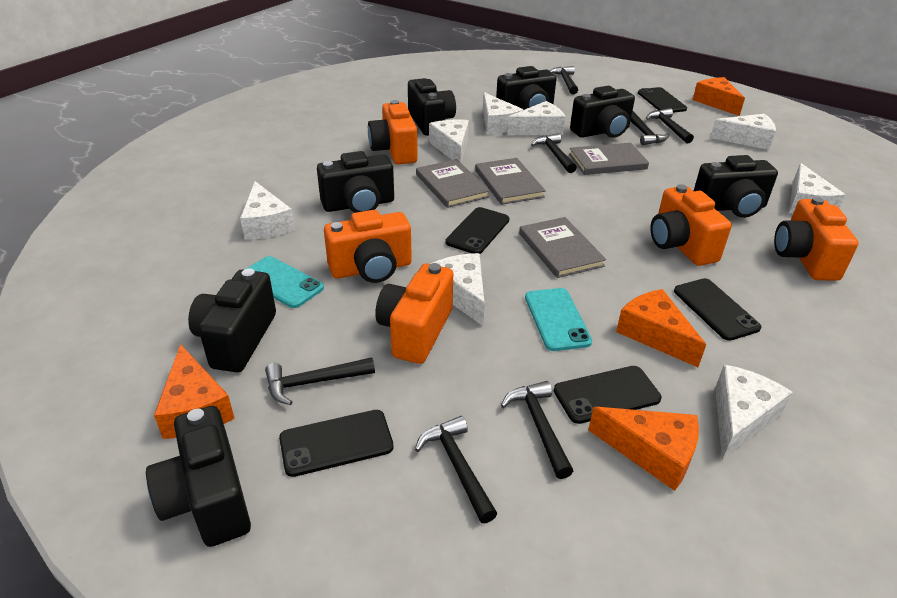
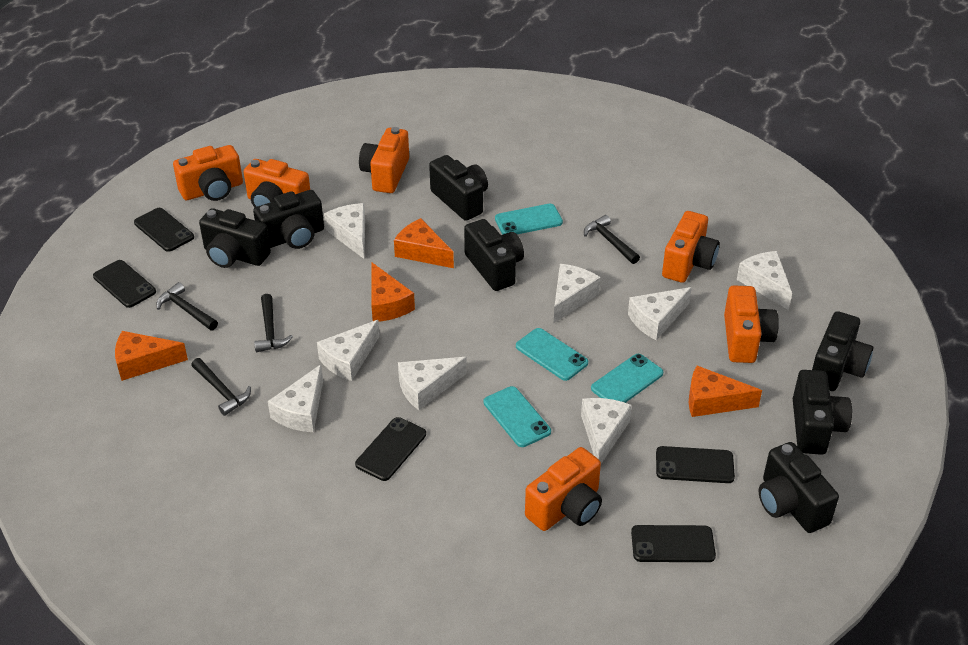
black hammer: [265,357,375,405] [415,416,497,523] [501,381,573,479] [531,133,577,173] [550,66,578,94] [630,111,669,145] [646,108,694,143] = 7 -> [157,282,218,330] [191,358,251,416] [254,294,293,352] [584,215,640,264] = 4
grey book: [416,159,490,208] [475,158,546,205] [519,217,606,278] [569,143,649,175] = 4 -> none = 0
orange camera: [324,210,412,283] [368,100,418,164] [375,263,453,364] [651,184,732,266] [774,197,859,281] = 5 -> [173,145,243,201] [244,159,310,207] [359,127,409,193] [525,447,602,531] [662,211,720,283] [724,285,779,363] = 6
turquoise phone: [246,256,324,308] [525,288,592,351] = 2 -> [484,386,551,447] [495,204,563,234] [516,328,588,381] [591,354,663,403] = 4

